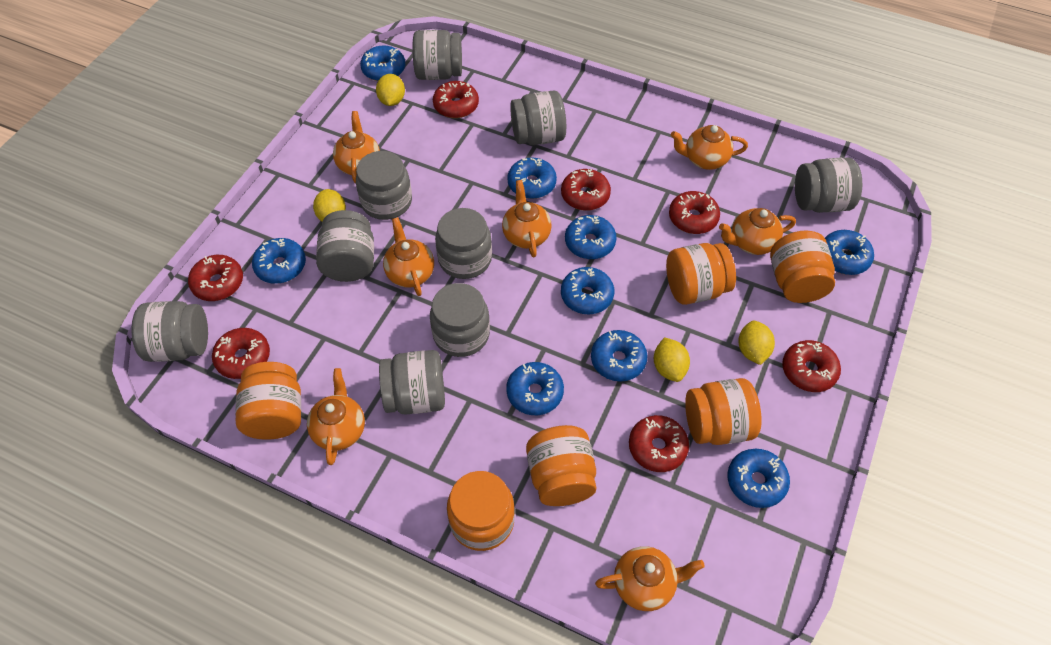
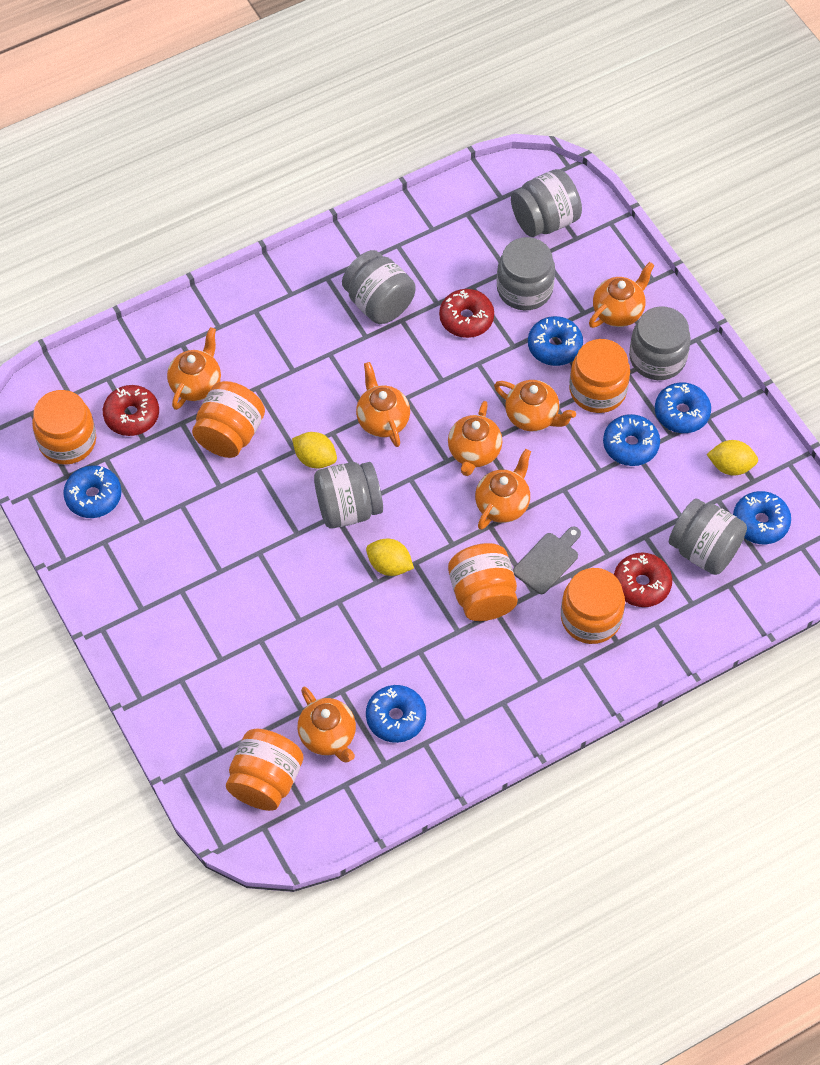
blue donut: [252,238,306,284] [360,45,405,81] [506,362,564,415] [507,157,557,199] [561,267,614,314] [565,215,617,259] [591,330,648,381] [727,449,790,508] [825,230,874,275] = 9 -> [63,465,122,518] [366,685,426,743] [528,316,583,366] [603,414,660,466] [655,382,711,433] [733,491,791,544] = 6
grey cutting board: none = 0 -> [513,526,581,594] = 1
grey jar: [132,301,208,362] [316,210,374,282] [356,151,412,220] [379,350,445,415] [413,30,462,80] [430,283,490,357] [435,208,492,279] [510,91,566,145] [795,157,862,213] = 9 -> [314,462,383,529] [342,250,416,324] [497,237,555,310] [511,169,582,237] [629,306,691,380] [669,498,747,575] = 6
red donut: [188,255,243,301] [212,328,270,379] [433,81,479,118] [561,169,611,211] [629,415,689,472] [669,191,720,234] [782,340,841,392] = 7 -> [103,385,159,436] [439,289,494,338] [614,553,672,607] = 3
yellow lemon: [313,189,346,222] [376,74,405,106] [654,337,690,382] [738,321,775,365] = 4 -> [292,432,337,468] [366,539,414,576] [707,440,758,476] = 3

